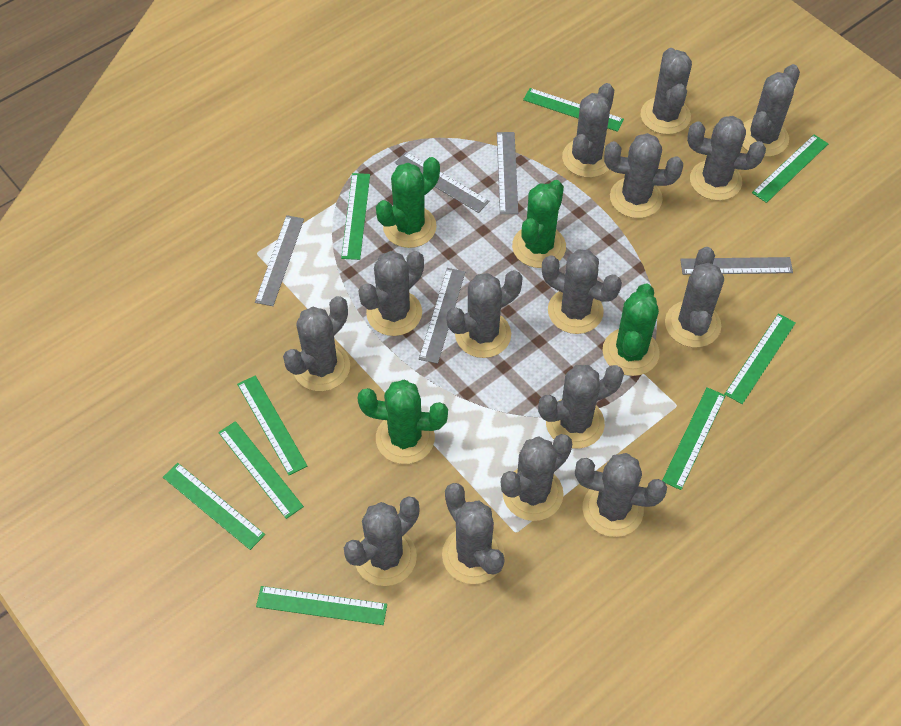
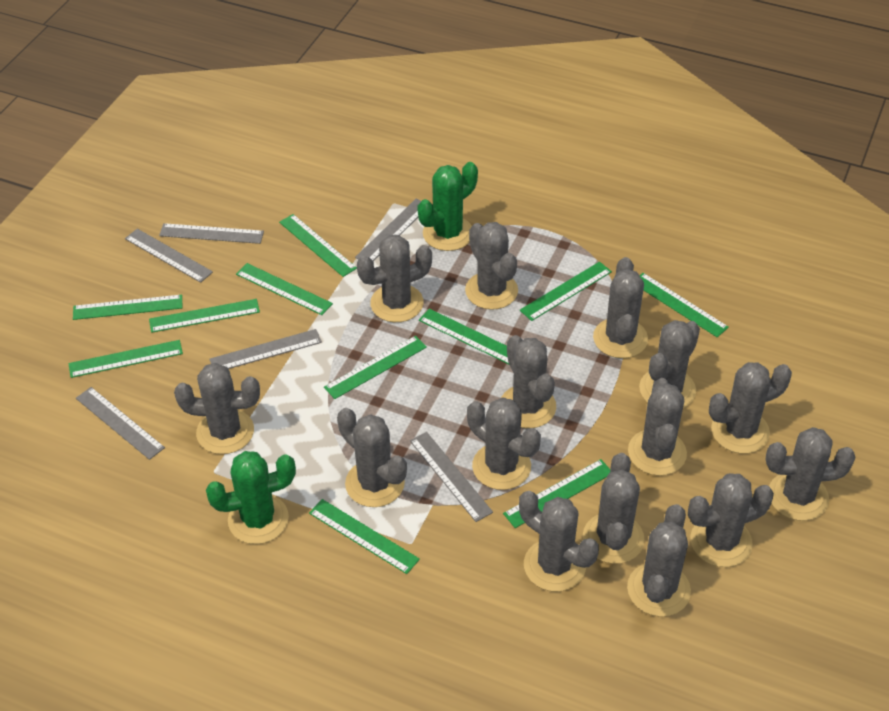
green cactus: [357,379,448,464] [376,157,440,248] [512,180,566,268] [603,283,660,376] = 4 -> [206,451,296,544] [417,162,478,251] = 2
green ruler: [163,463,265,550] [218,421,304,519] [237,375,307,475] [256,586,387,625] [341,173,370,260] [523,88,624,132] [662,387,726,490] [725,313,796,404] [752,135,828,203] = 9 -> [69,340,183,378] [73,295,182,320] [149,299,260,333] [236,263,333,315] [279,214,357,277] [309,499,420,574] [324,336,427,399] [419,309,509,364] [503,459,610,528] [520,262,612,321] [640,273,729,337] = 11
grey ruler: [255,215,304,306] [395,152,490,213] [419,268,465,364] [497,132,518,214] [680,257,793,275] = 5 -> [76,387,165,460] [125,229,213,283] [159,223,264,244] [209,329,322,369] [355,199,421,261] [410,432,493,522] = 6

